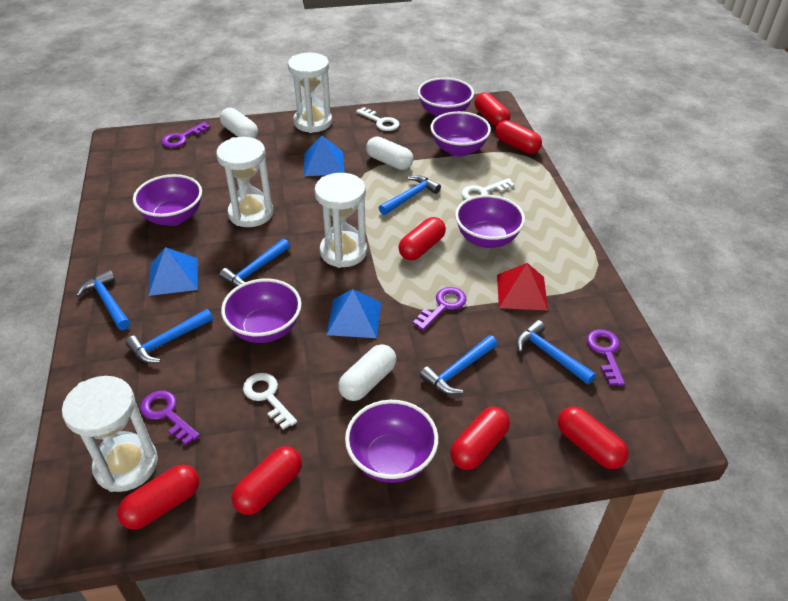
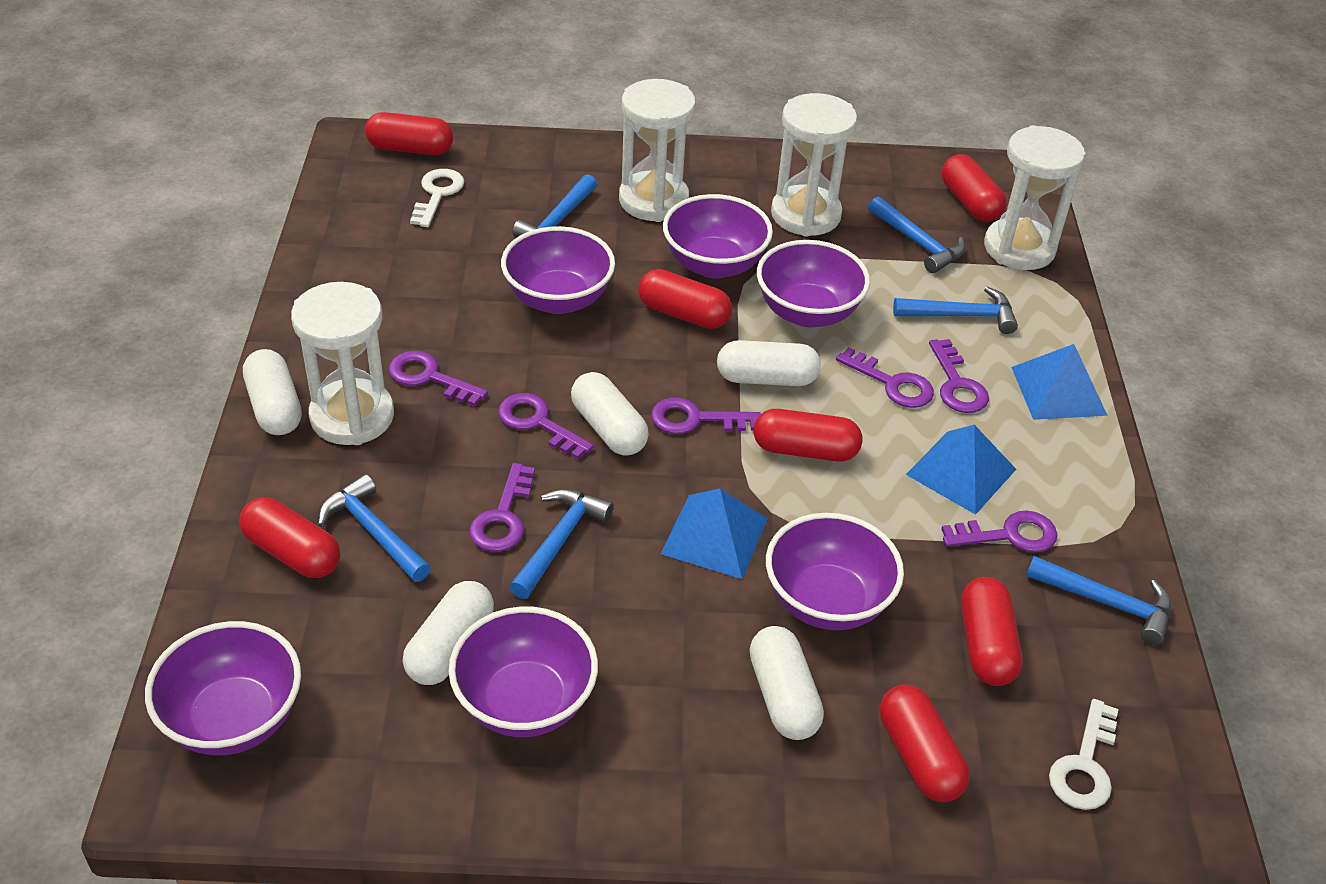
purple key: [140,391,200,445] [161,122,210,148] [413,287,467,331] [587,329,625,386] = 4 -> [389,351,488,406] [469,463,535,552] [498,393,594,459] [651,397,761,434] [836,347,934,408] [929,339,989,413] [941,510,1058,552] = 7
red pyramid: [497,263,548,310] = 1 -> none = 0
white capsule: [220,108,258,138] [338,344,397,401] [366,137,414,170] = 3 -> [243,349,302,435] [403,581,494,685] [571,372,649,455] [717,340,821,386] [749,626,824,740] = 5
white key: [243,373,297,430] [356,107,400,131] [461,178,515,200] = 3 -> [410,169,464,227] [1049,699,1119,810] = 2

